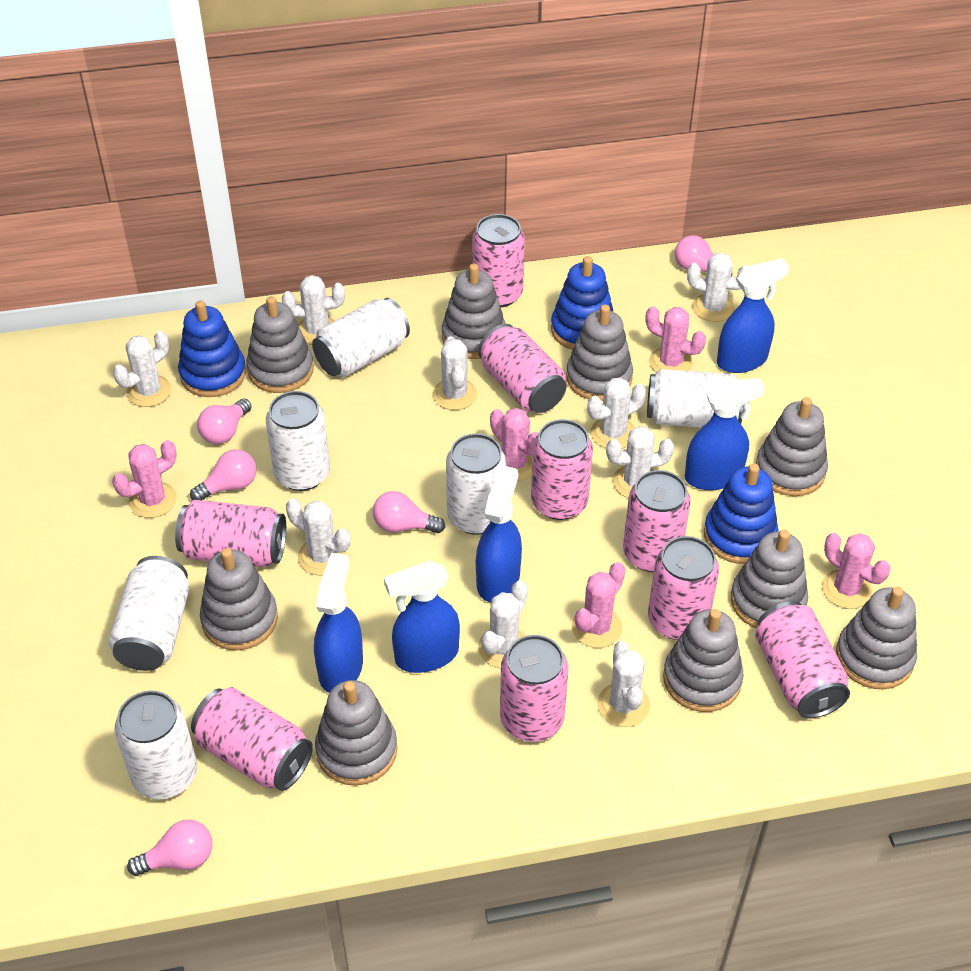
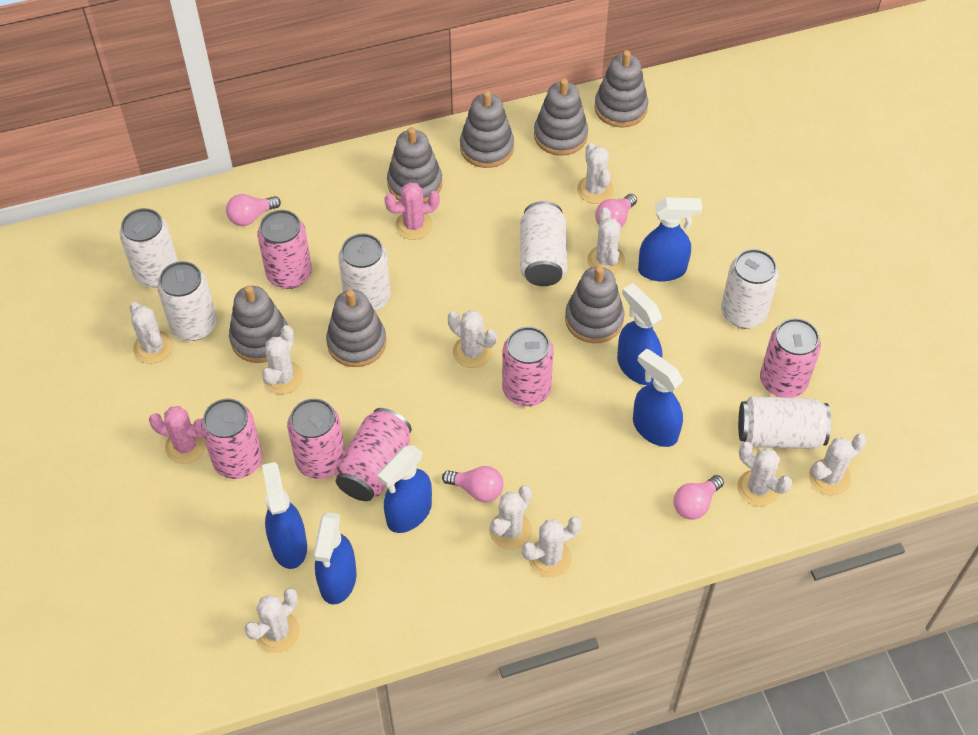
blue spray bottle: [314,553,363,693] [384,561,460,673] [476,465,522,602] [685,378,765,490] [717,259,789,373] = 5 -> [262,462,307,569] [313,512,356,604] [378,445,432,533] [617,283,662,385] [633,349,683,447] [638,197,702,281] = 6
blue stacking toy: [178,300,246,397] [551,256,613,350] [704,463,778,564] = 3 -> none = 0
grey stacking toy: [200,548,278,650] [246,296,314,393] [315,680,397,786] [442,264,506,359] [566,304,633,401] [663,609,744,712] [731,530,808,628] [756,397,828,496] [836,587,917,689] = 9 -> [229,285,288,363] [326,290,386,367] [387,127,442,202] [460,91,514,168] [534,78,588,156] [565,266,625,343] [594,50,648,128] = 7
pink cactus: [112,440,177,518] [490,408,539,481] [572,562,626,648] [646,306,706,373] [822,533,890,609] = 5 -> [149,406,206,464] [384,182,440,240] = 2
pink can: [175,500,286,567] [191,687,313,791] [472,214,525,308] [478,324,567,413] [500,635,568,742] [531,419,593,520] [623,470,691,572] [648,536,719,640] [755,601,850,718] = 9 -> [201,399,263,479] [257,210,312,289] [287,399,345,479] [335,408,412,501] [502,327,554,407] [760,318,821,398] = 6
pink light bulb: [127,820,212,876] [190,449,257,500] [197,398,252,444] [373,491,446,533] [675,235,732,277] = 5 -> [226,194,281,226] [442,466,503,502] [595,194,637,227] [674,475,724,520] = 4
white cactus: [113,331,171,407] [282,275,345,345] [286,498,350,575] [433,336,477,410] [478,580,528,668] [587,377,646,449] [597,641,650,727] [606,426,674,498] [687,253,748,322] = 9 -> [129,302,173,364] [244,588,300,653] [262,325,303,394] [448,310,497,368] [489,486,532,550] [522,517,581,577] [577,143,614,204] [587,207,625,274] [737,441,792,506] [809,434,867,496] = 10

